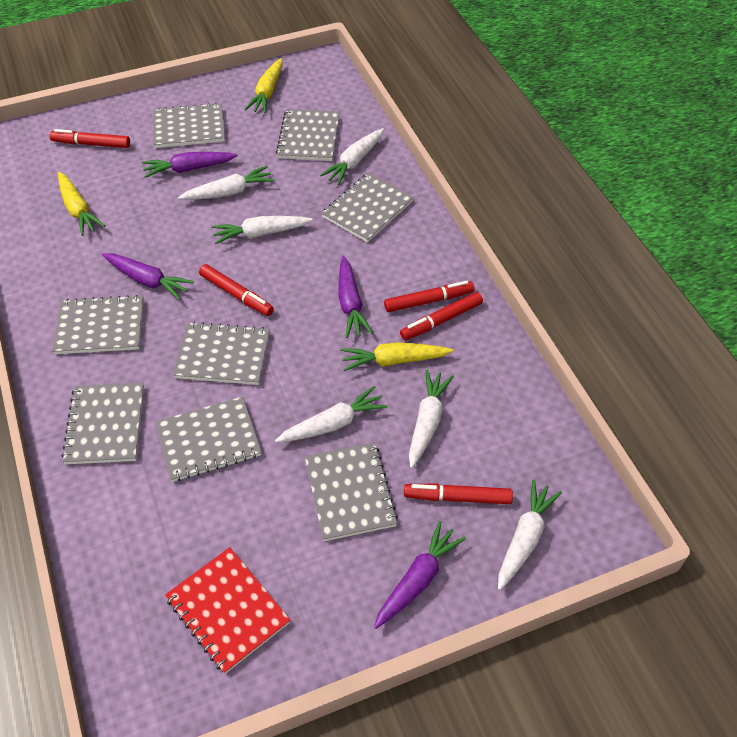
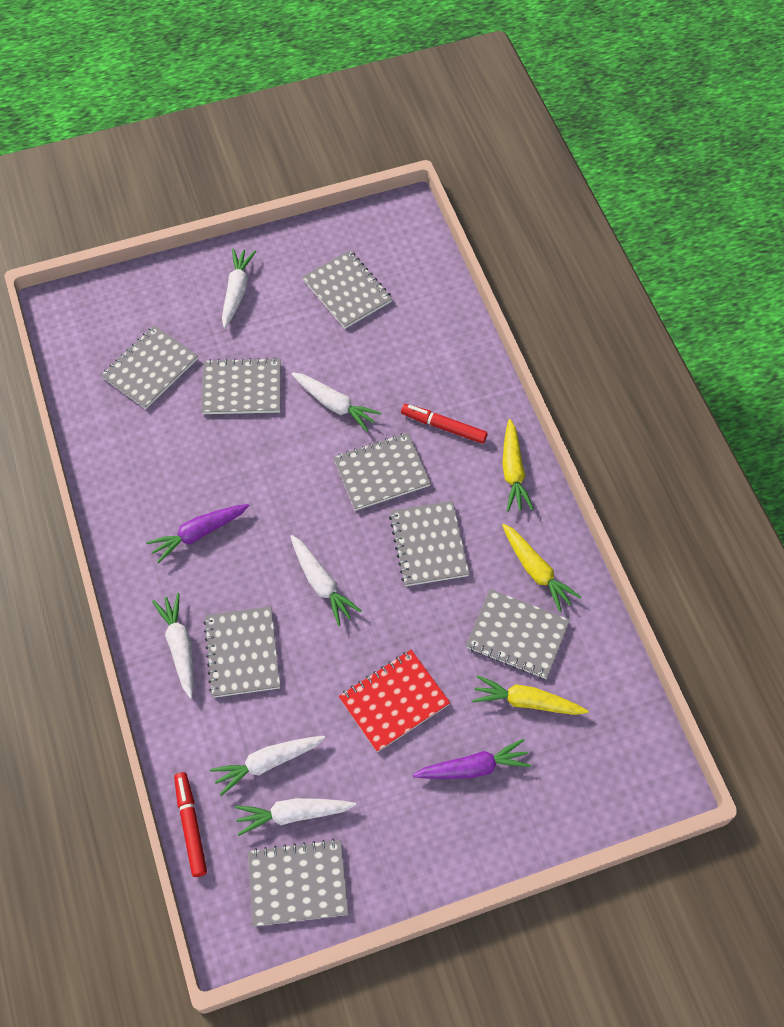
purple carrot: [102,253,194,300] [142,152,237,178] [338,256,373,338] [374,521,466,629] = 4 -> [146,504,249,564] [412,739,531,779] = 2
red marker: [50,129,130,148] [199,264,274,316] [384,281,474,312] [400,292,483,340] [404,483,513,504] = 5 -> [174,772,207,877] [401,404,488,444] = 2

